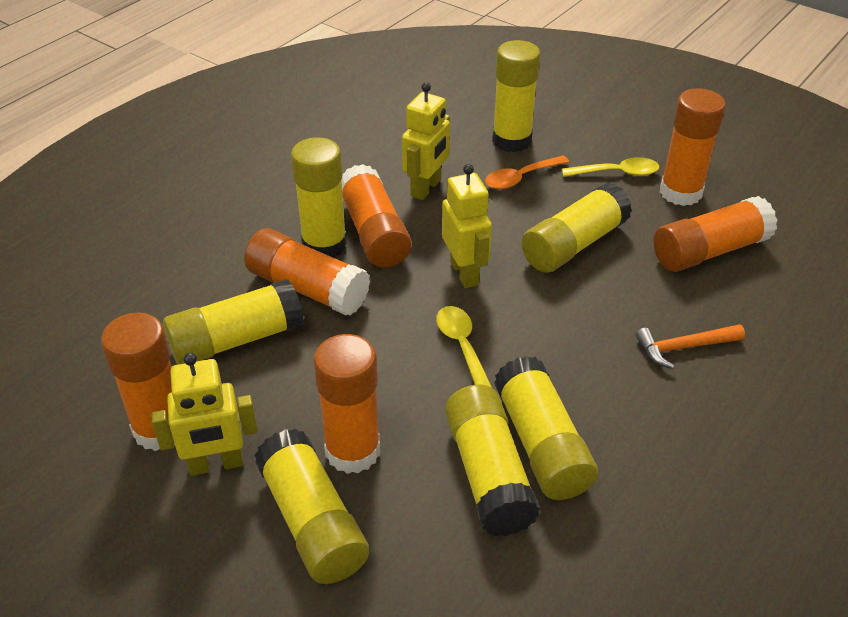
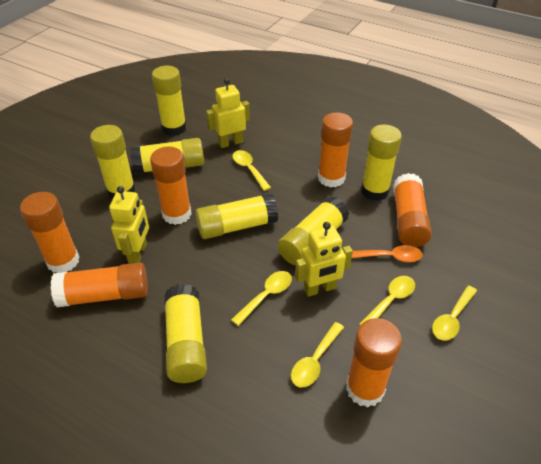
orange hammer: [636,324,745,369] = 1 -> none = 0
yellow spoon: [436,306,492,388] [562,157,659,177] = 2 -> [231,271,292,326] [233,150,271,191] [291,322,344,387] [359,276,415,325] [432,285,477,340] = 5

